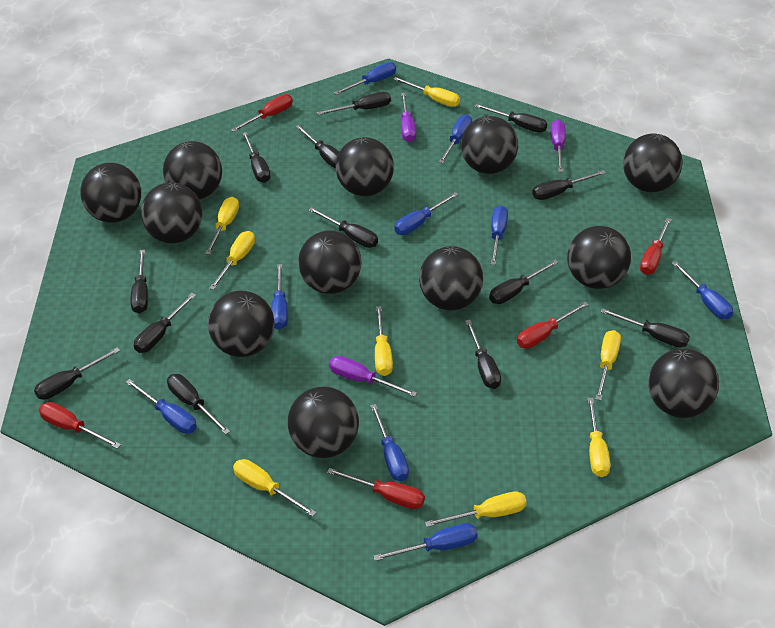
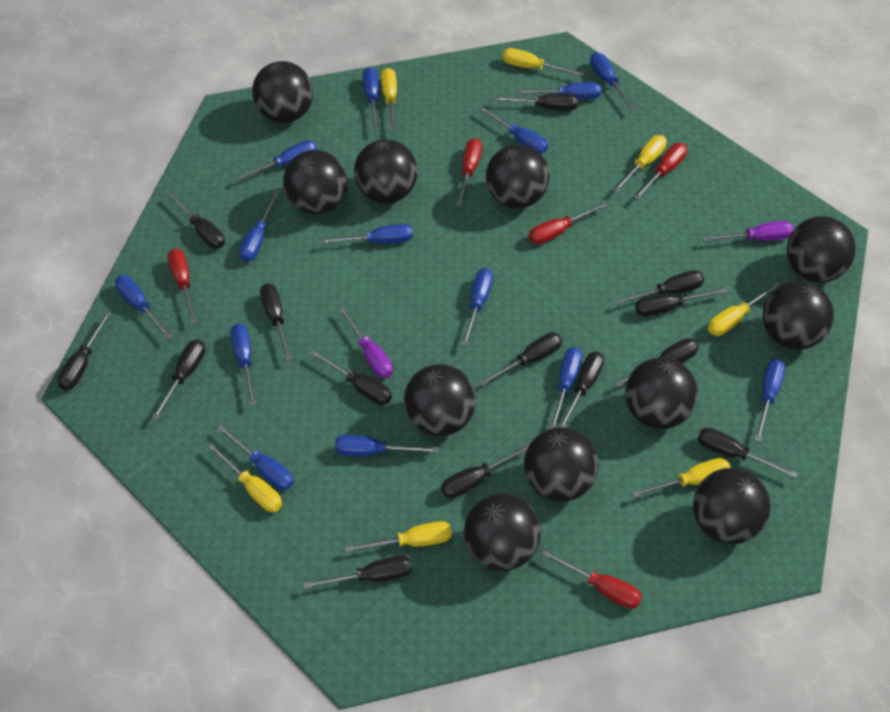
black ball: [80,163,141,223] [141,182,202,243] [163,141,222,200] [208,291,275,357] [288,386,359,458] [298,230,362,294] [336,137,394,196] [419,246,483,310] [461,116,518,174] [567,226,631,289] [623,134,683,192] [648,348,719,418] = 12 -> [252,61,313,123] [283,150,347,214] [354,139,418,203] [404,364,476,436] [464,494,541,571] [486,144,550,209] [524,427,599,502] [625,357,698,429] [693,468,771,544] [763,281,834,350] [787,216,856,283] = 11
black screwdriver: [34,347,120,400] [131,249,148,313] [134,293,196,353] [167,374,230,434] [242,132,271,183] [295,125,339,168] [308,207,378,248] [317,92,391,115] [465,320,501,389] [475,104,547,133] [489,260,559,304] [532,170,606,200] [600,308,690,347] = 13 -> [57,311,111,390] [152,340,205,420] [167,191,225,249] [260,283,293,361] [303,556,412,589] [310,350,392,405] [441,443,530,498] [480,332,562,386] [493,93,578,111] [559,352,604,427] [614,338,699,388] [615,270,704,305] [635,288,727,316] [698,428,797,478] = 14
blue screwdriver: [126,379,197,434] [271,264,288,330] [334,62,396,95] [370,404,409,481] [373,523,478,561] [394,192,459,235] [439,115,472,163] [491,205,508,265] [672,261,733,320] = 9 -> [115,275,173,340] [217,425,294,490] [230,324,256,406] [235,140,317,181] [239,191,279,262] [321,224,413,244] [335,435,438,456] [363,67,379,131] [462,268,493,346] [479,106,548,154] [517,82,601,99] [550,347,582,429] [590,53,636,111] [755,359,785,442] = 14
purple screwdriver: [329,356,417,397] [401,93,416,142] [550,120,566,172] = 3 -> [338,306,393,378] [703,221,794,242] = 2
yellow screwdriver: [205,197,239,255] [209,231,255,290] [233,459,317,517] [375,306,393,376] [393,77,460,107] [425,491,527,527] [587,398,610,477] [595,330,621,401] = 8 -> [207,443,282,512] [345,521,452,552] [381,68,397,131] [502,48,583,76] [614,135,667,192] [632,458,731,498] [708,282,780,336] = 7

